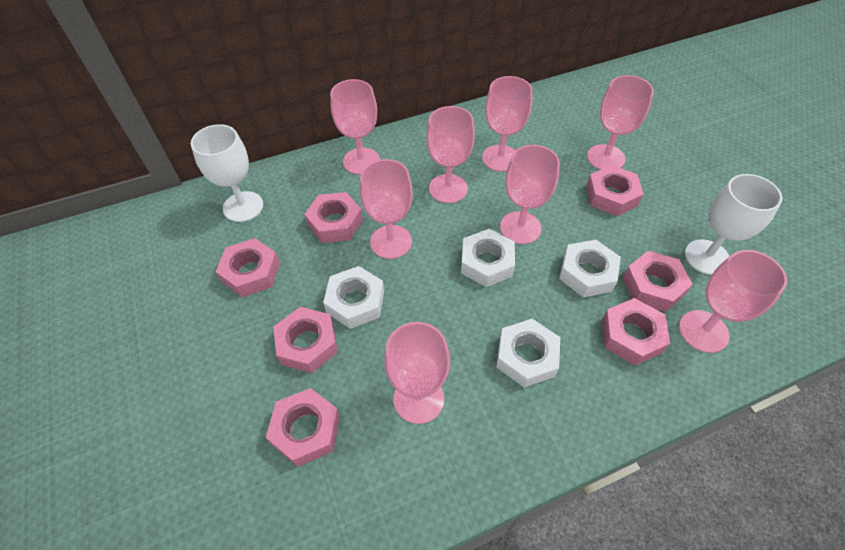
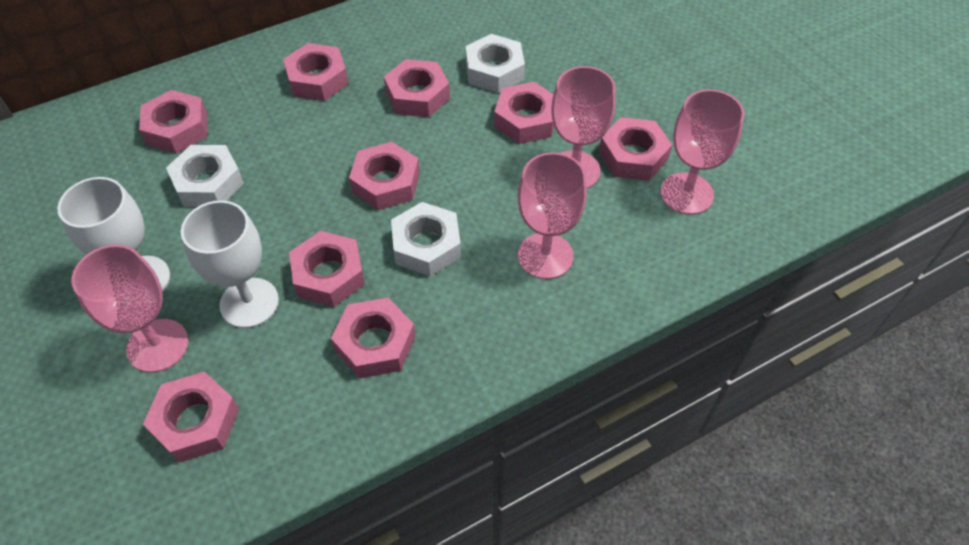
pink goblet: [330,79,380,175] [360,159,413,259] [384,322,450,424] [426,106,475,203] [482,76,533,172] [500,145,560,244] [587,75,654,170] [679,250,787,353] = 8 -> [72,244,189,373] [518,152,587,279] [551,66,616,189] [660,89,744,215] = 4
pink nut: [216,238,280,297] [266,388,340,467] [273,307,338,373] [305,192,363,243] [586,165,644,216] [602,298,670,365] [623,251,693,312] = 7 -> [139,90,207,154] [143,372,239,463] [283,43,349,101] [289,231,365,307] [331,298,416,378] [349,142,420,210] [384,59,450,117] [494,82,554,144] [599,117,672,181] = 9
white nut: [323,266,384,329] [461,229,515,287] [496,319,560,388] [559,240,621,297] = 4 -> [166,145,244,207] [391,202,461,276] [465,34,525,93] = 3

